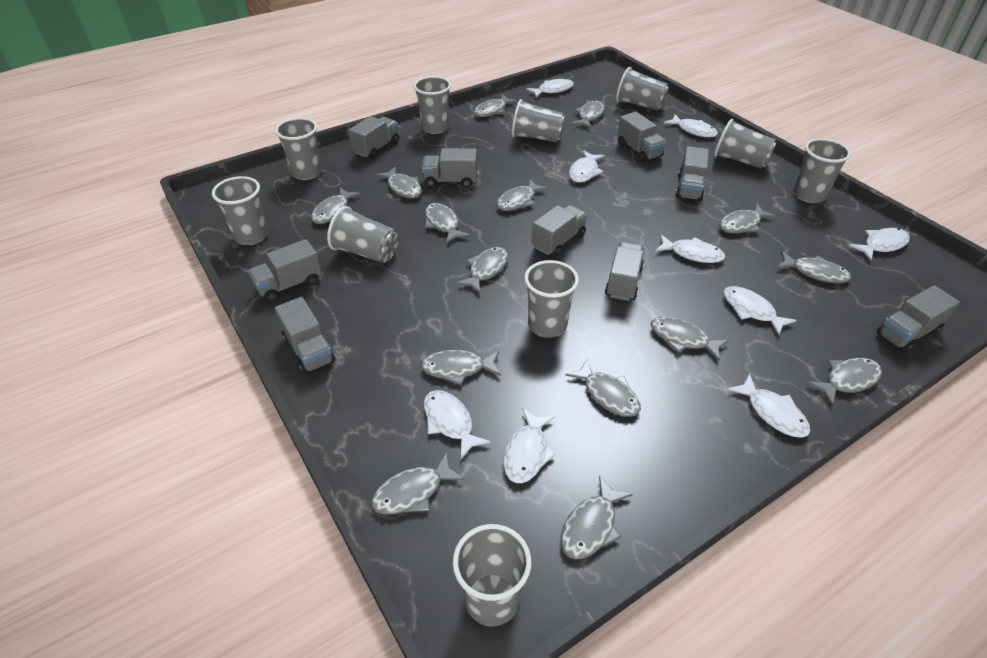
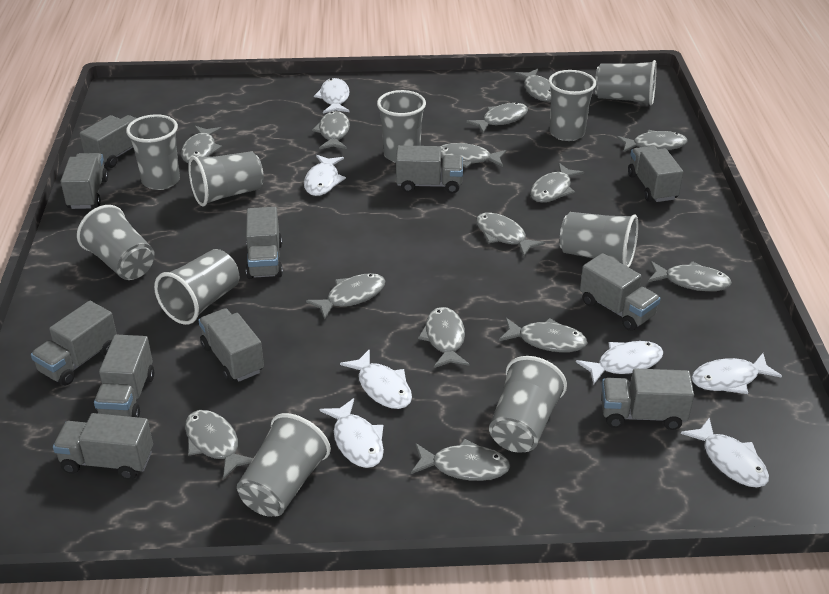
grey fish: [311,187,361,224] [371,452,465,515] [376,166,422,198] [421,350,501,385] [425,203,470,243] [456,247,508,293] [474,94,518,117] [496,179,548,211] [561,475,633,560] [565,358,641,417] [572,100,605,129] [651,317,729,361] [719,204,776,233] [777,251,851,283] [807,358,882,405] = 15 -> [181,126,222,163] [185,410,253,480] [306,273,385,320] [312,111,350,149] [411,439,510,481] [418,307,469,368] [440,143,507,168] [466,102,528,133] [476,213,545,257] [499,318,588,352] [515,69,551,101] [530,163,584,202] [617,130,688,152] [648,261,732,291] = 14
grey truck: [248,239,322,302] [275,297,335,374] [348,116,399,159] [422,148,477,187] [532,205,588,257] [605,242,644,301] [617,112,667,162] [675,146,709,201] [877,285,960,352] = 9 -> [31,301,117,386] [53,413,153,480] [61,153,108,209] [80,115,137,168] [94,335,154,418] [198,308,264,382] [246,207,283,279] [396,145,463,194] [580,253,661,331] [601,369,694,430] [628,146,683,202] = 11
white fish: [424,390,491,459] [503,408,556,483] [526,78,574,97] [569,150,605,183] [655,235,725,263] [664,115,718,137] [723,286,796,335] [727,374,810,438] [849,228,910,260] = 9 -> [304,155,346,196] [314,78,350,113] [320,398,384,468] [340,349,412,409] [576,341,663,385] [681,418,769,488] [691,353,782,394] = 7

